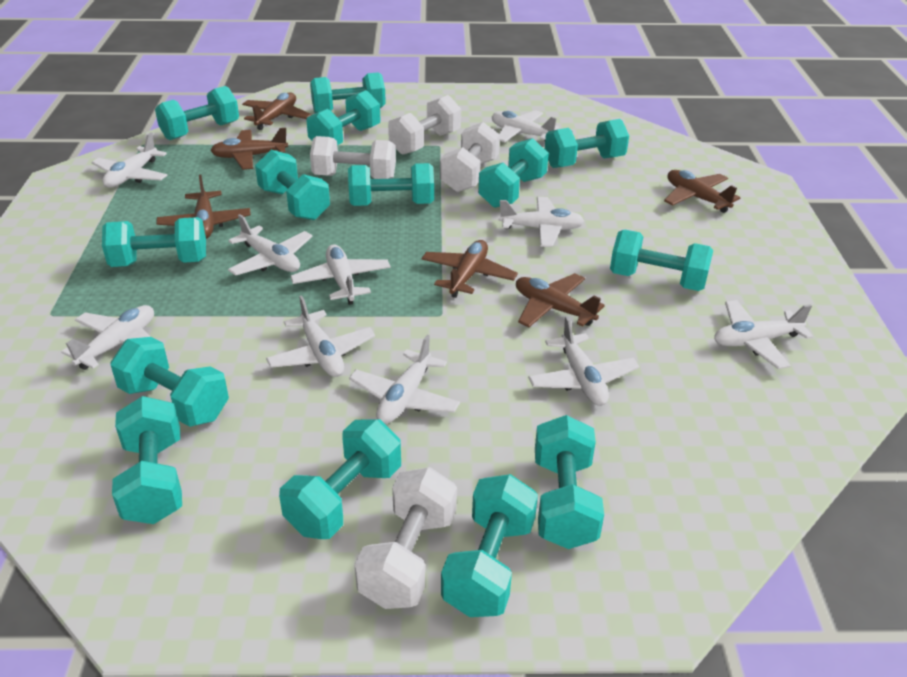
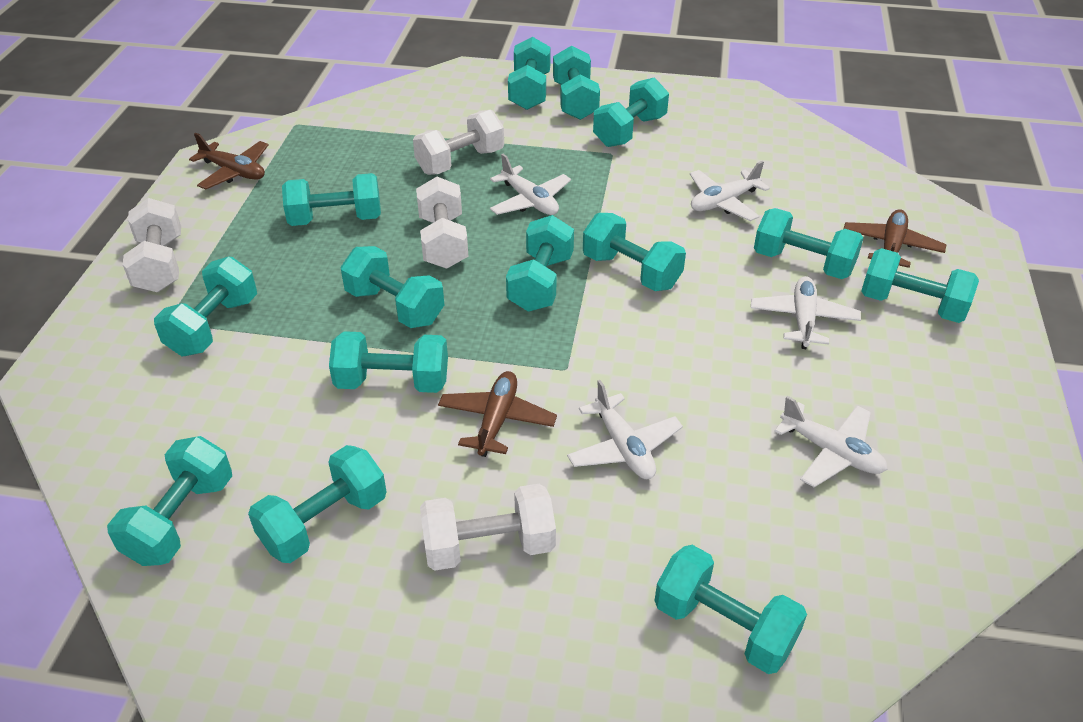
brown plane: [156,175,251,239] [210,128,288,170] [242,93,312,130] [421,240,518,298] [516,273,605,327] [664,170,740,213] = 6 -> [189,133,269,189] [438,371,557,457] [843,209,946,268] = 3
white plane: [61,305,154,370] [91,132,168,188] [228,214,313,276] [266,295,375,377] [291,245,391,305] [349,335,460,424] [492,110,559,142] [499,197,584,247] [528,316,639,406] [714,300,813,369] = 10 -> [490,154,571,215] [567,380,683,479] [690,161,770,221] [751,276,861,349] [774,396,887,487] = 5

